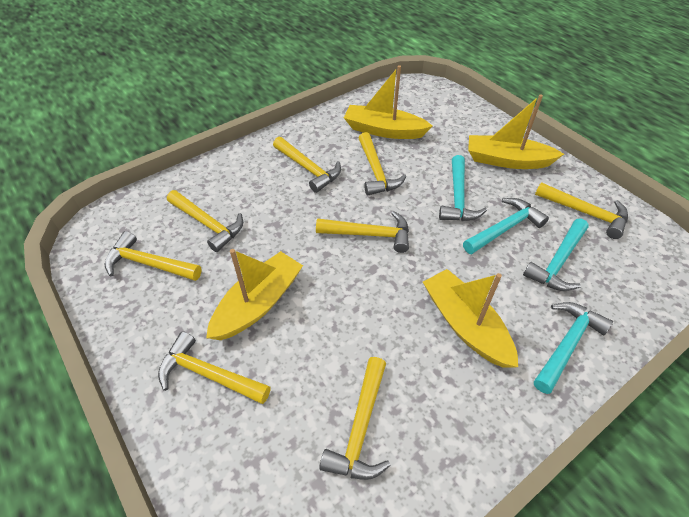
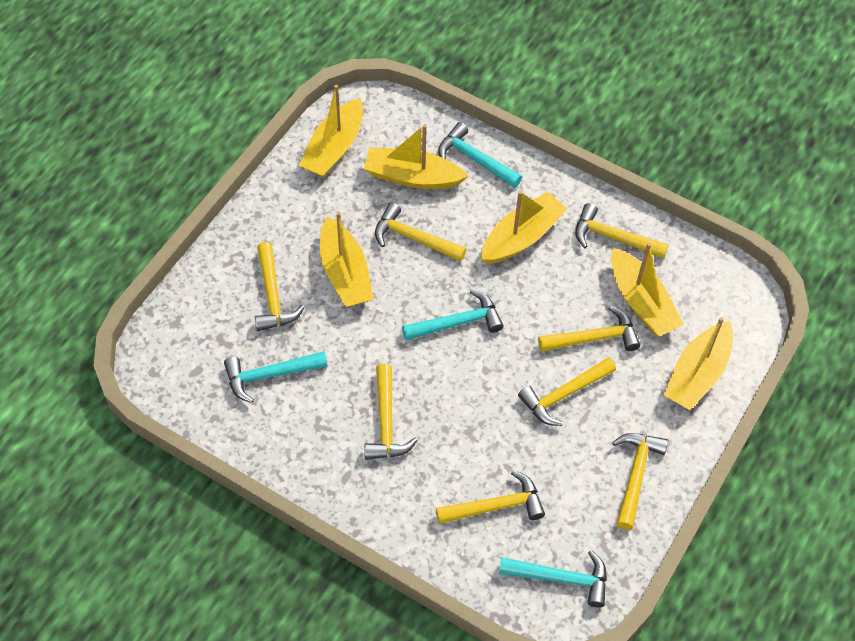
yellow boat: [206,249,303,340] [344,65,432,139] [423,269,518,368] [468,94,564,169] = 4 -> [299,85,363,177] [320,212,373,307] [364,124,468,189] [481,191,567,264] [611,243,684,336] [664,317,733,410] = 6

